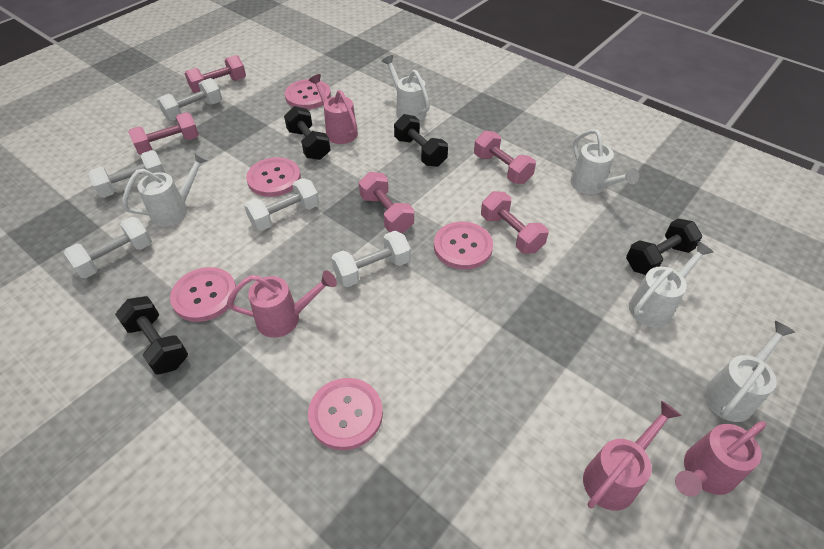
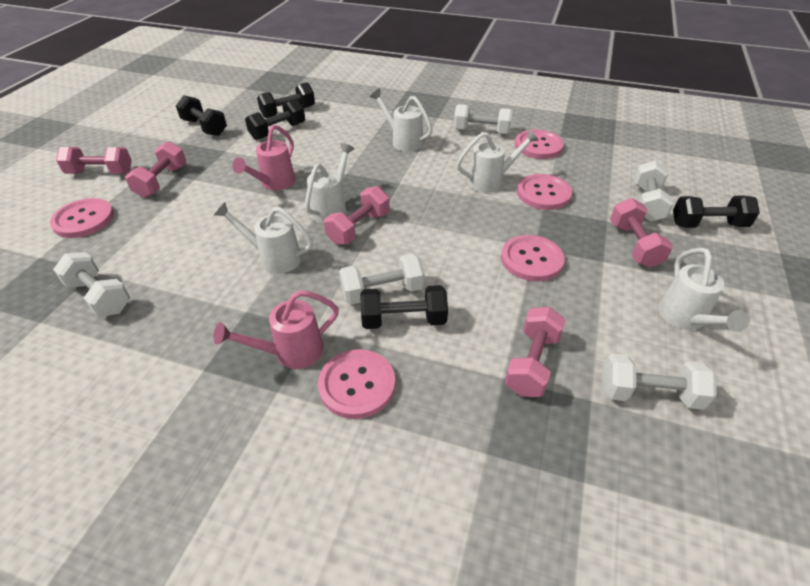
black dumbbell: [115,296,188,374] [284,106,331,160] [394,114,448,167] [626,219,702,275] = 4 -> [176,95,227,136] [245,99,305,140] [257,82,315,118] [360,285,448,329] [673,196,760,228] = 5
pink watering can: [227,270,337,338] [309,74,358,144] [583,400,682,511] [675,421,766,497] = 4 -> [213,290,339,369] [232,125,295,190] = 2

